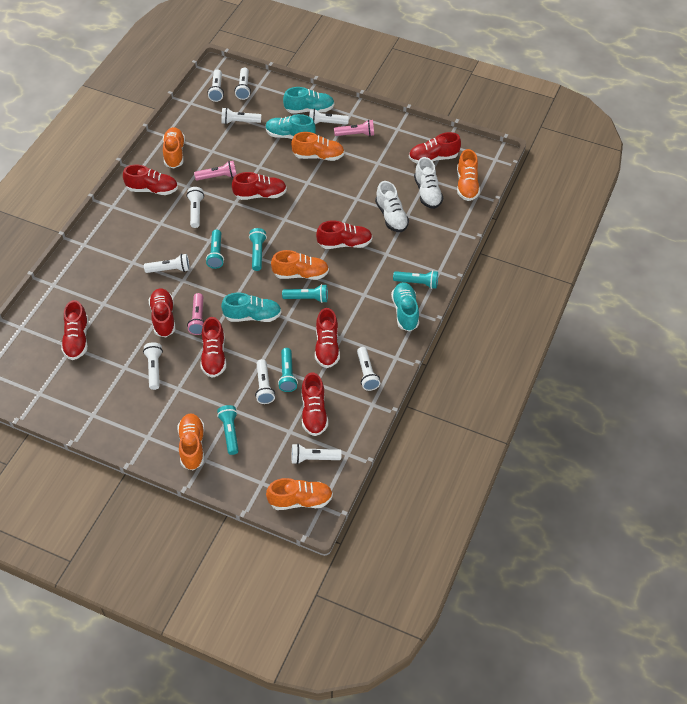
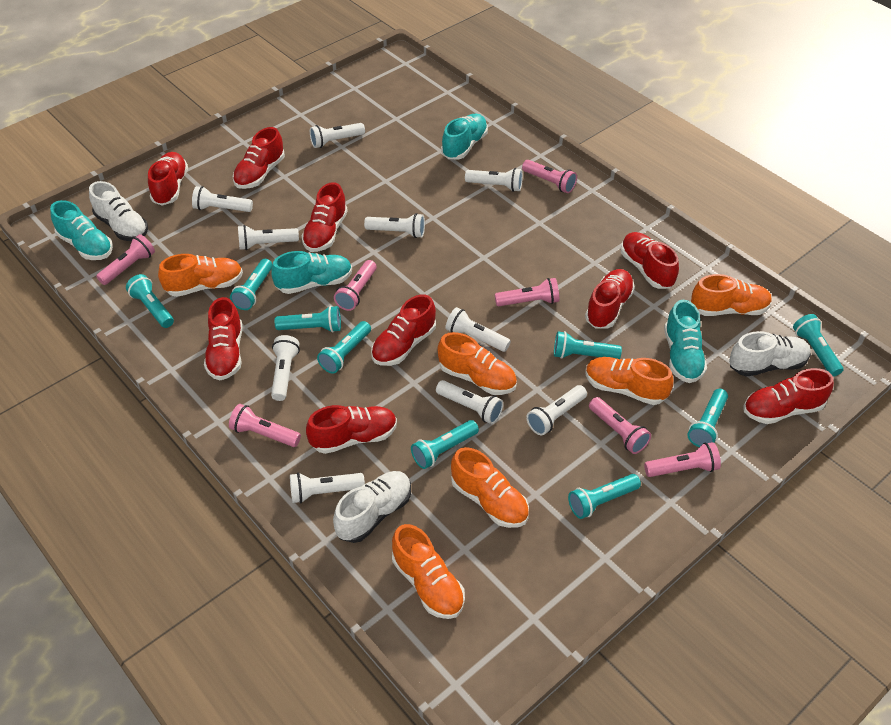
pink flashlight: [187,293,204,335] [194,161,237,180] [334,120,374,136] = 3 -> [96,234,155,285] [229,404,301,447] [334,260,377,311] [495,278,559,306] [522,160,577,193] [589,397,651,454] [644,442,721,477] = 7
turquoise flashlight: [206,230,224,269] [217,405,239,455] [249,228,267,271] [278,348,298,392] [282,284,328,303] [393,270,438,289] = 6 -> [126,274,174,328] [230,259,273,310] [275,306,341,333] [317,321,371,374] [411,420,479,469] [554,331,622,359] [568,474,641,519] [688,389,728,447] [793,314,843,376] = 9
white shoe: [375,181,409,232] [414,157,443,209] = 2 -> [89,181,148,241] [333,471,411,543] [729,331,811,377] = 3

